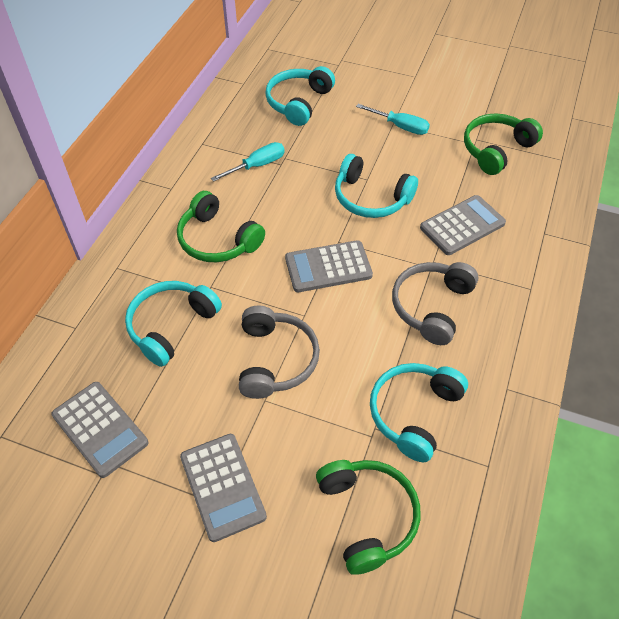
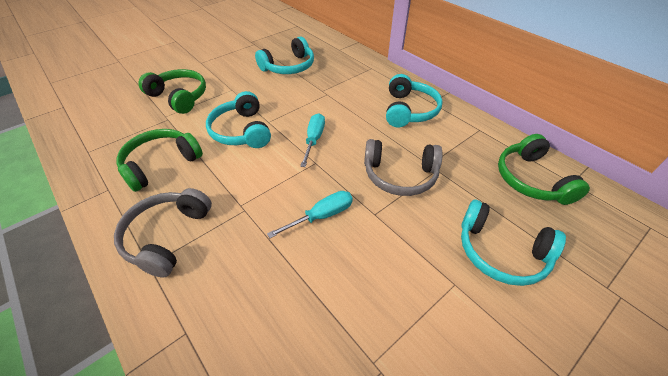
grey calculator: [51,382,148,478] [180,434,267,542] [285,240,373,292] [420,195,506,255] = 4 -> none = 0

